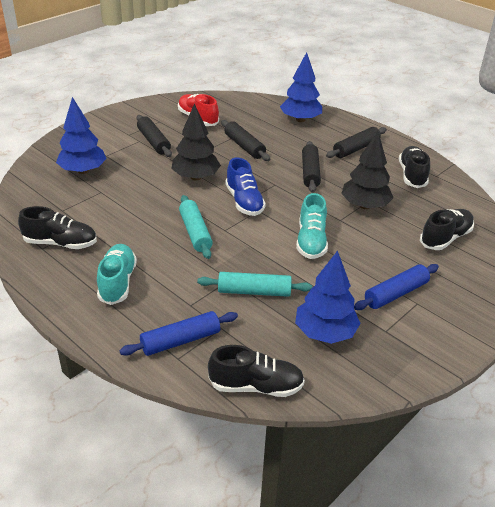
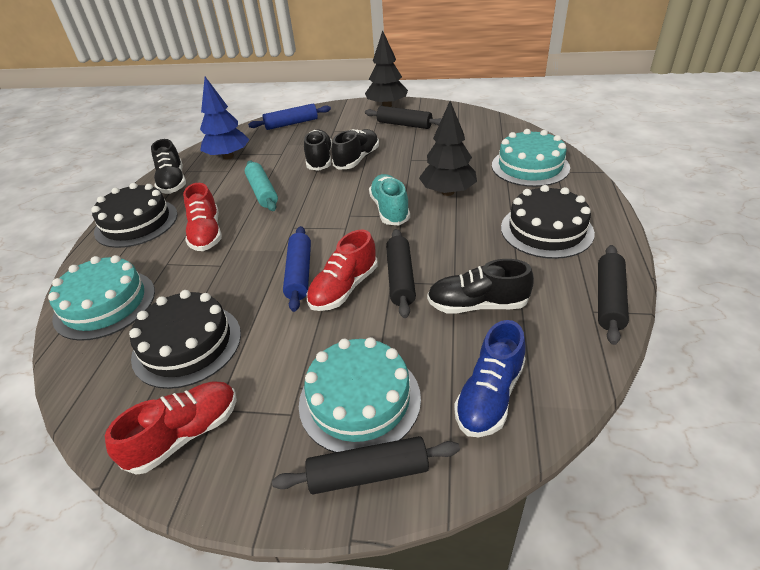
black cake: none = 0 -> [91,183,178,248] [129,290,241,389] [501,185,595,259] = 3
blue tree: [56,97,107,174] [280,52,322,122] [295,251,361,344] = 3 -> [200,77,250,160] = 1
red shoe: [178,94,219,126] = 1 -> [105,382,237,475] [183,183,222,251] [307,230,378,311] = 3
turquoise cake: none = 0 -> [48,255,155,341] [299,337,421,453] [492,129,570,187] = 3
turquoise rolling pin: [179,195,213,259] [197,272,312,297] = 2 -> [245,161,278,211] = 1
turquoise shoe: [97,244,137,305] [296,193,328,259] = 2 -> [369,174,410,225] = 1

